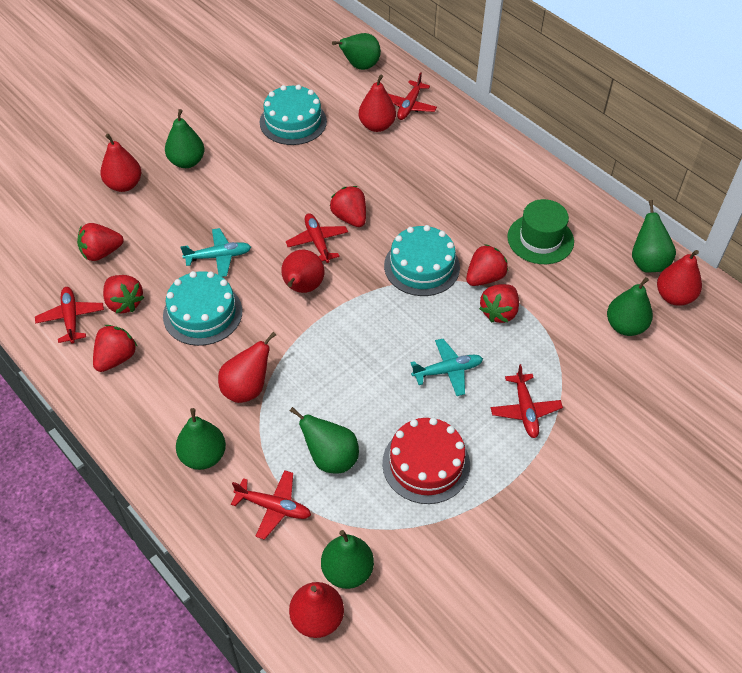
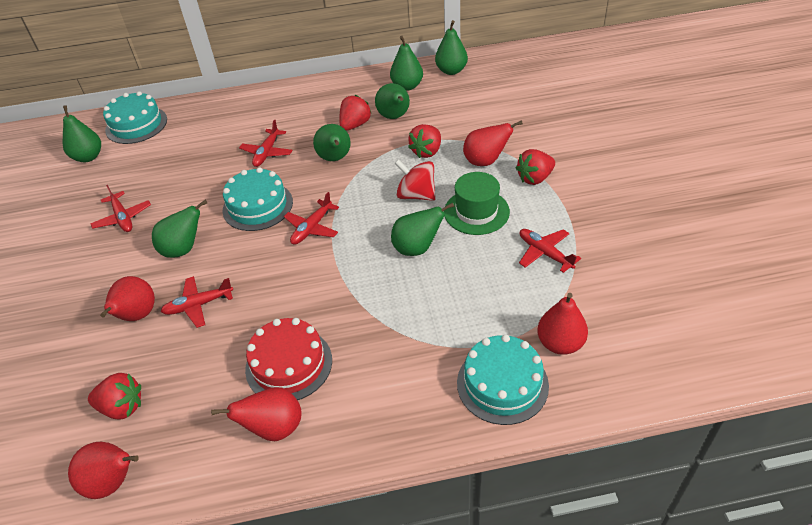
red pear: [100,134,141,192] [218,332,276,403] [281,250,324,293] [289,582,344,638] [359,74,396,132] [657,250,702,306] = 6 -> [68,442,139,499] [100,276,155,321] [211,387,302,441] [463,121,523,166] [537,293,588,355] = 5
red spinning top: none = 0 -> [395,159,436,201] = 1
red strawberry: [77,223,124,261] [93,325,138,372] [103,275,144,313] [330,186,366,227] [466,244,508,286] [479,284,519,323] = 6 -> [88,373,141,419] [339,95,371,131] [408,124,441,158] [516,149,555,185] = 4
turquoise plane: [180,228,251,277] [411,339,483,396] = 2 -> none = 0

